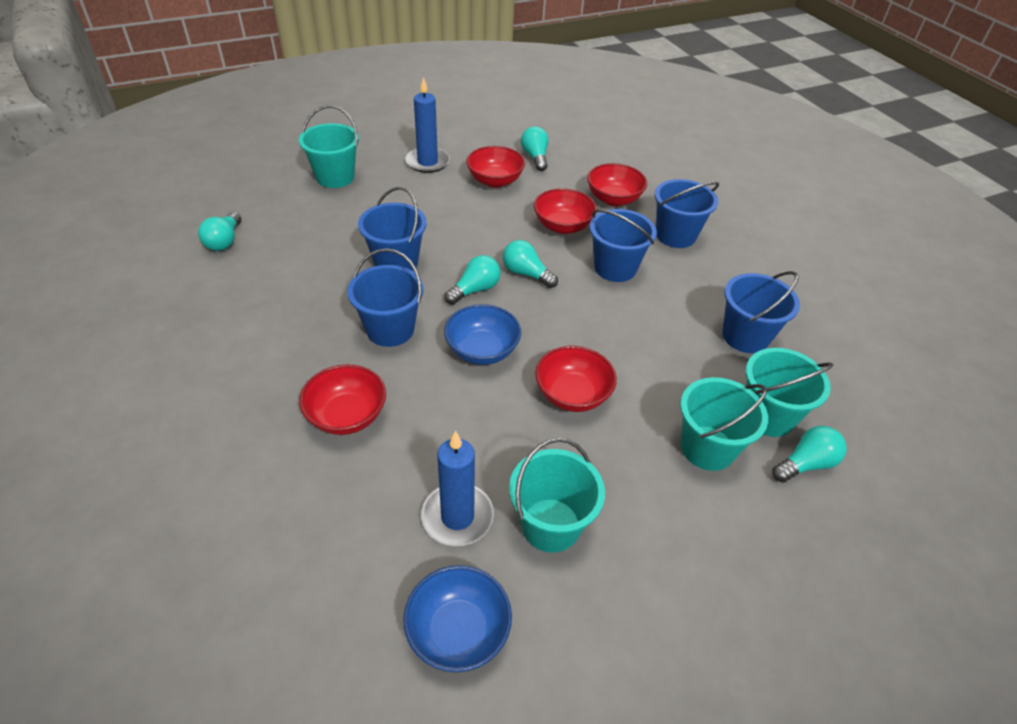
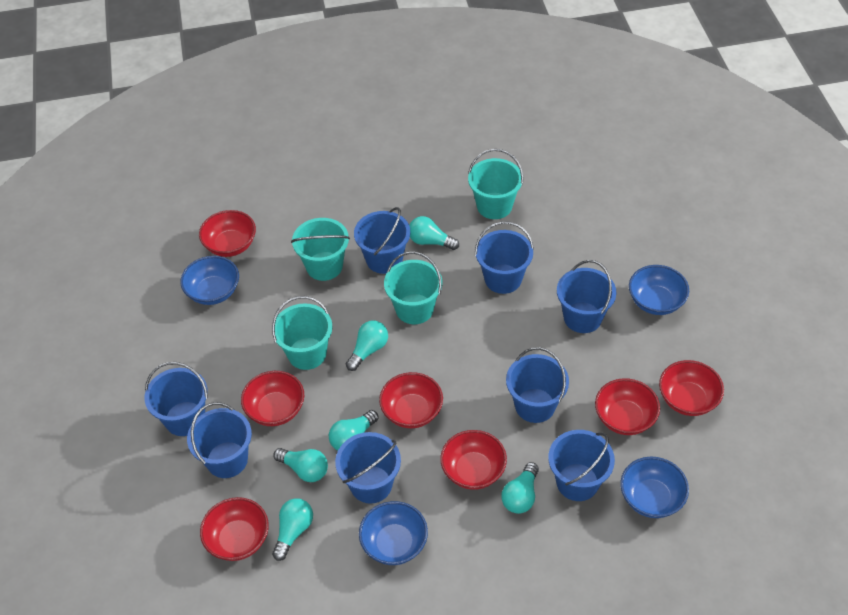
blue bowl: [404,565,512,672] [444,304,521,365] = 2 -> [180,256,239,305] [359,501,428,565] [621,457,689,518] [629,265,689,315] = 4
blue bucket: [347,248,424,347] [358,187,427,271] [590,209,657,282] [655,179,719,248] [722,271,800,353] = 5 -> [145,362,208,436] [187,402,252,478] [335,432,401,504] [354,207,410,274] [475,221,534,294] [506,347,569,423] [548,430,615,501] [557,260,616,333] = 8
blue candle: [405,77,450,173] [421,431,494,546] = 2 -> none = 0
red bowl: [299,364,386,435] [466,146,525,188] [534,188,597,234] [535,346,617,412] [587,163,647,206] = 5 -> [199,210,256,257] [200,497,269,561] [241,371,304,426] [379,372,443,428] [440,430,507,490] [595,378,660,435] [659,360,724,416] = 7
turquoise light bulb: [198,212,241,251] [444,255,501,305] [503,240,558,288] [521,126,548,171] [772,426,847,483] = 5 -> [272,498,313,561] [274,448,328,482] [329,410,379,450] [346,321,388,371] [409,216,459,250] [501,462,539,514] = 6

